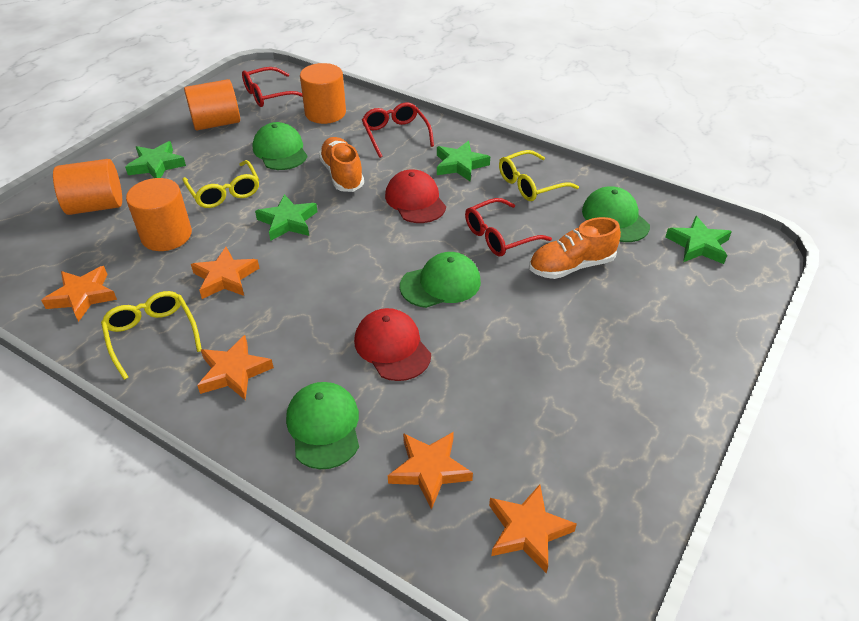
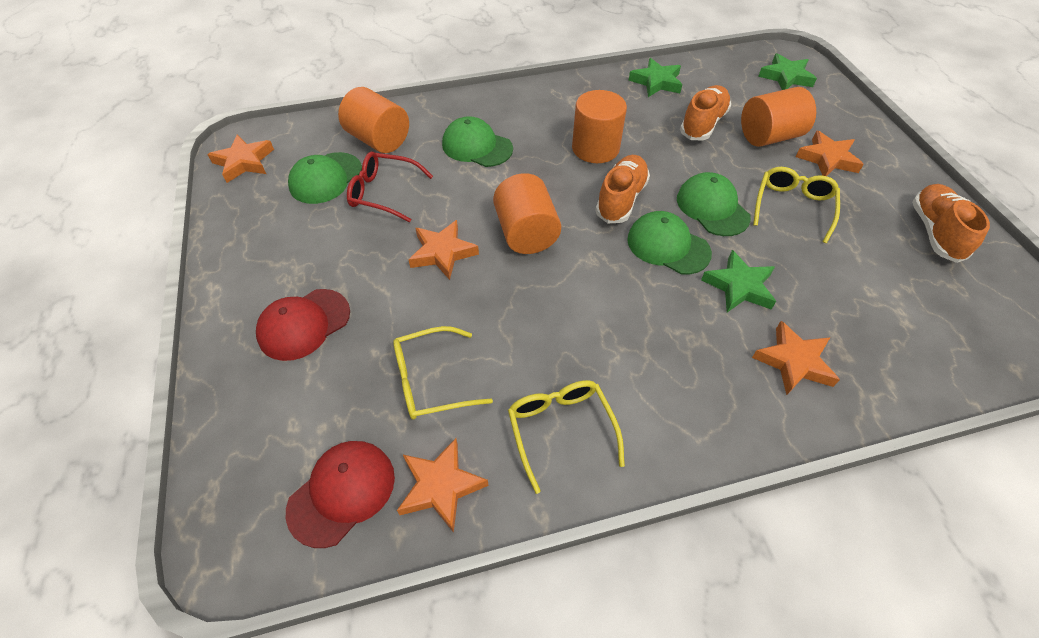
green star: [125,141,186,178] [255,194,318,241] [437,141,490,182] [665,216,732,264] = 4 -> [629,58,682,97] [701,250,776,312] [758,53,817,90] = 3
orange shoe: [319,137,364,192] [529,217,621,279] = 2 -> [595,155,650,223] [680,85,731,140] [912,184,990,263] = 3
red glasses: [242,67,303,107] [362,102,434,158] [465,198,552,256] = 3 -> [347,152,433,222] = 1

